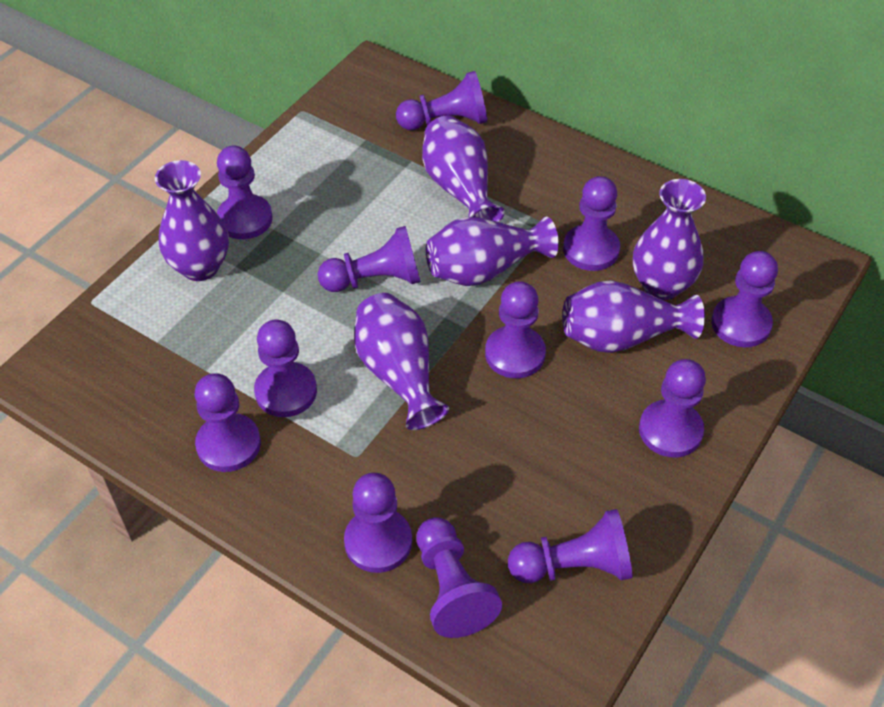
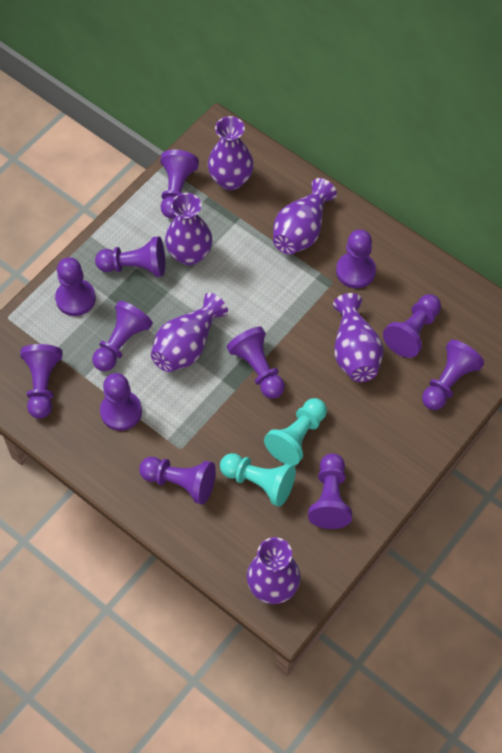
turquoise pawn: none = 0 -> [220,453,296,507] [264,398,327,466] = 2

